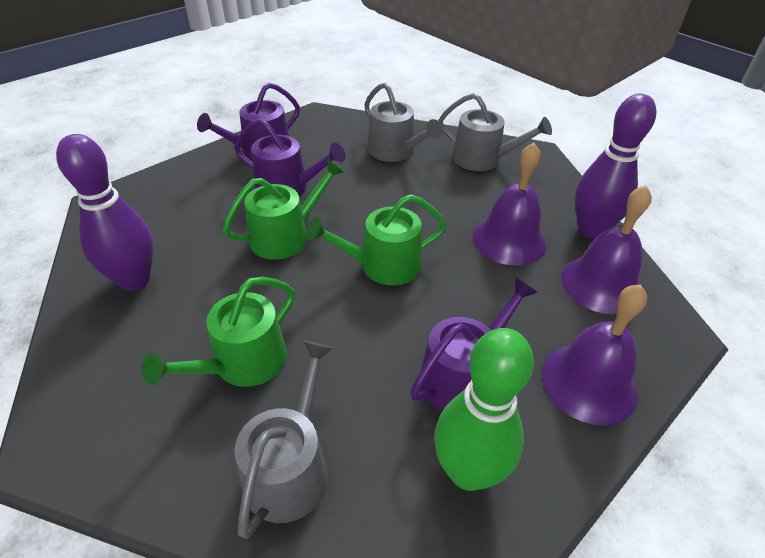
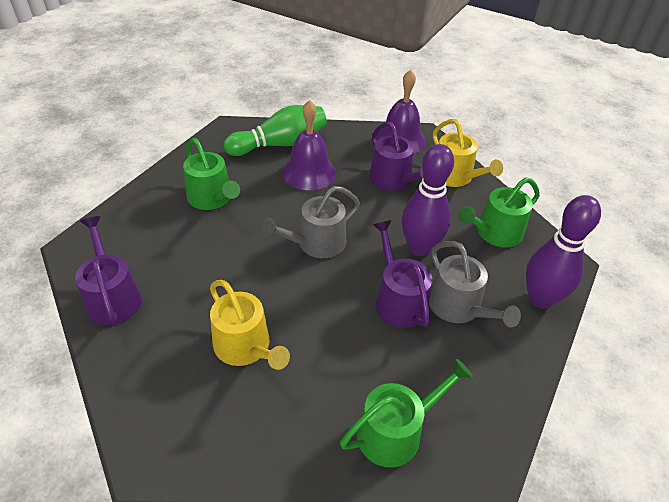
grey watering can: [235,341,333,539] [364,82,442,162] [438,93,552,171] = 3 -> [261,186,360,258] [429,241,521,327] = 2
purple bell: [473,142,547,266] [541,284,647,425] [561,185,652,315] = 3 -> [282,100,337,190] [376,70,426,154] = 2
yellow watering can: none = 0 -> [210,280,290,370] [433,119,503,187] = 2

